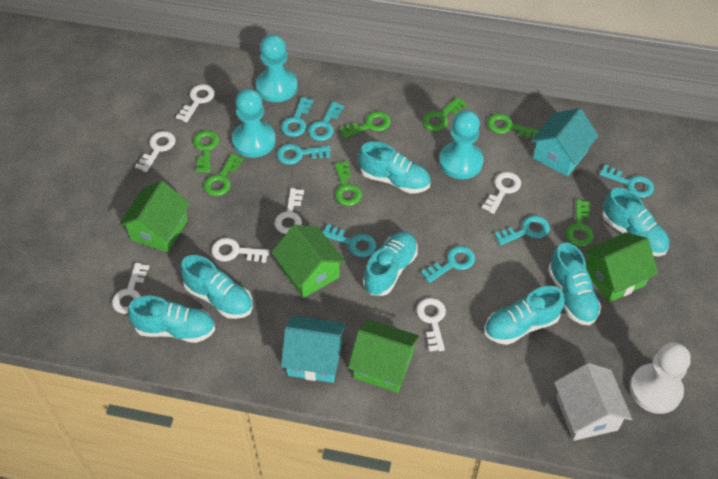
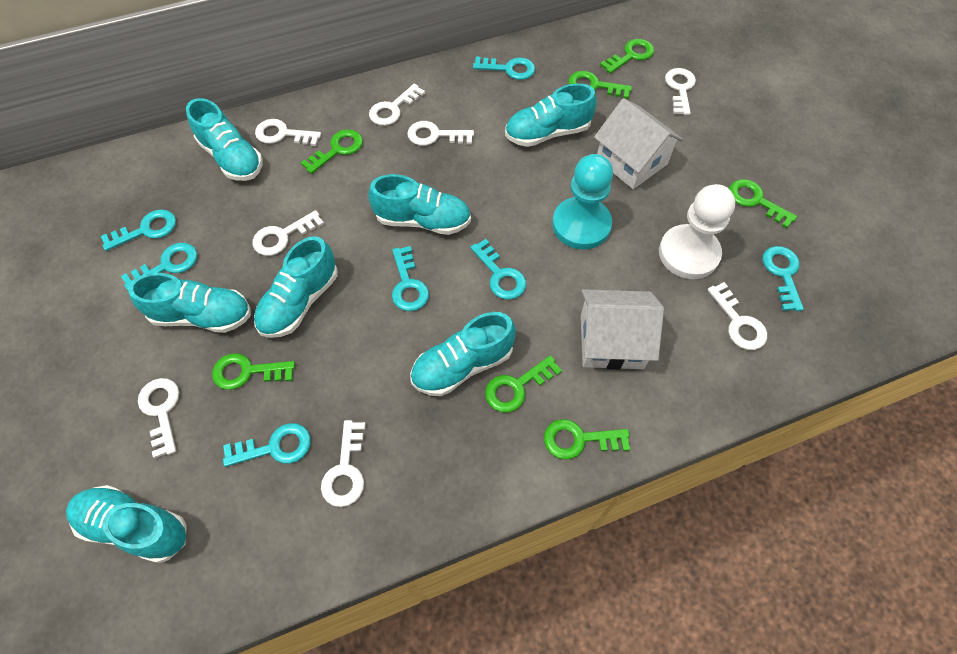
green house: [119,181,190,253] [272,225,346,298] [348,320,419,393] [584,233,658,302] = 4 -> none = 0
turquoise house: [281,316,346,383] [531,108,599,177] = 2 -> none = 0
turquoise pawn: [232,89,276,158] [256,34,298,102] [439,110,484,179] = 3 -> [552,154,613,249] = 1
white house: [554,363,632,441] = 1 -> [581,289,664,370] [594,98,683,189] = 2
white key: [112,263,150,314] [135,131,176,172] [176,84,215,122] [212,238,269,263] [274,188,304,234] [416,298,446,352] [482,172,521,214] = 7 -> [138,378,179,458] [253,210,324,256] [255,119,321,146] [321,420,366,507] [369,84,425,126] [407,121,474,146] [665,68,696,115] [707,282,767,350] = 8

